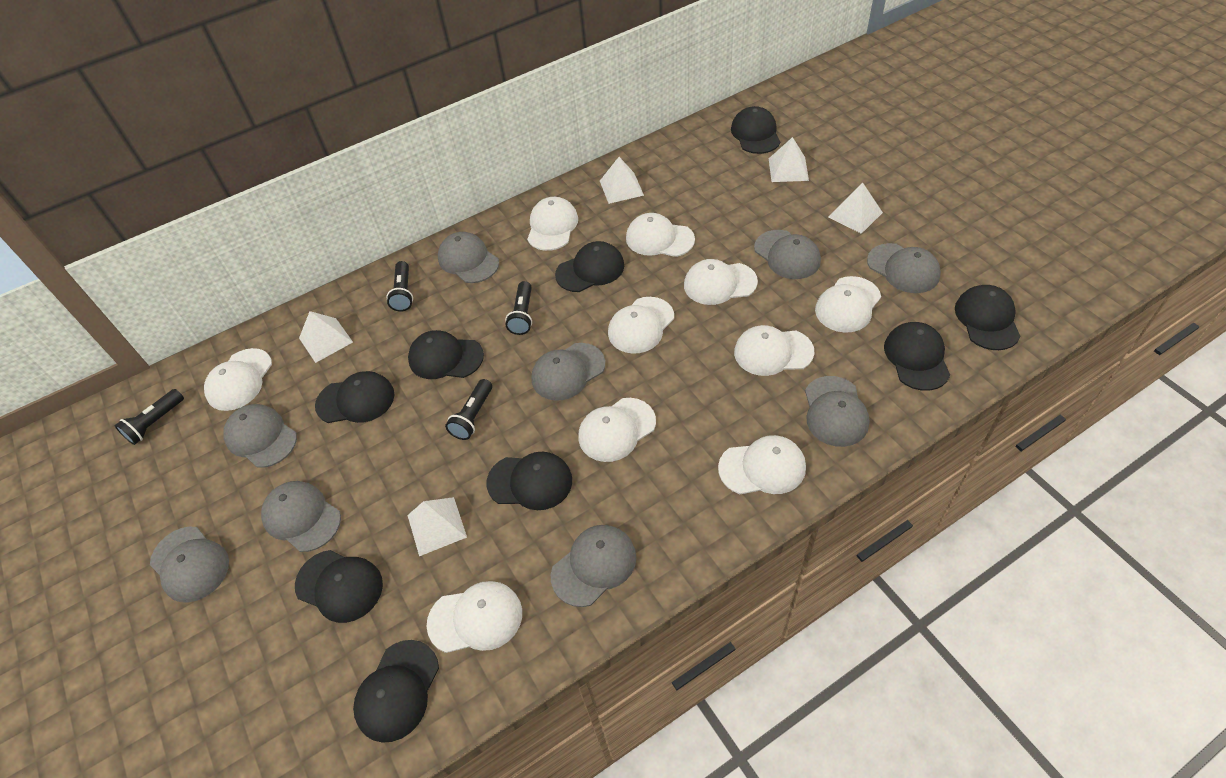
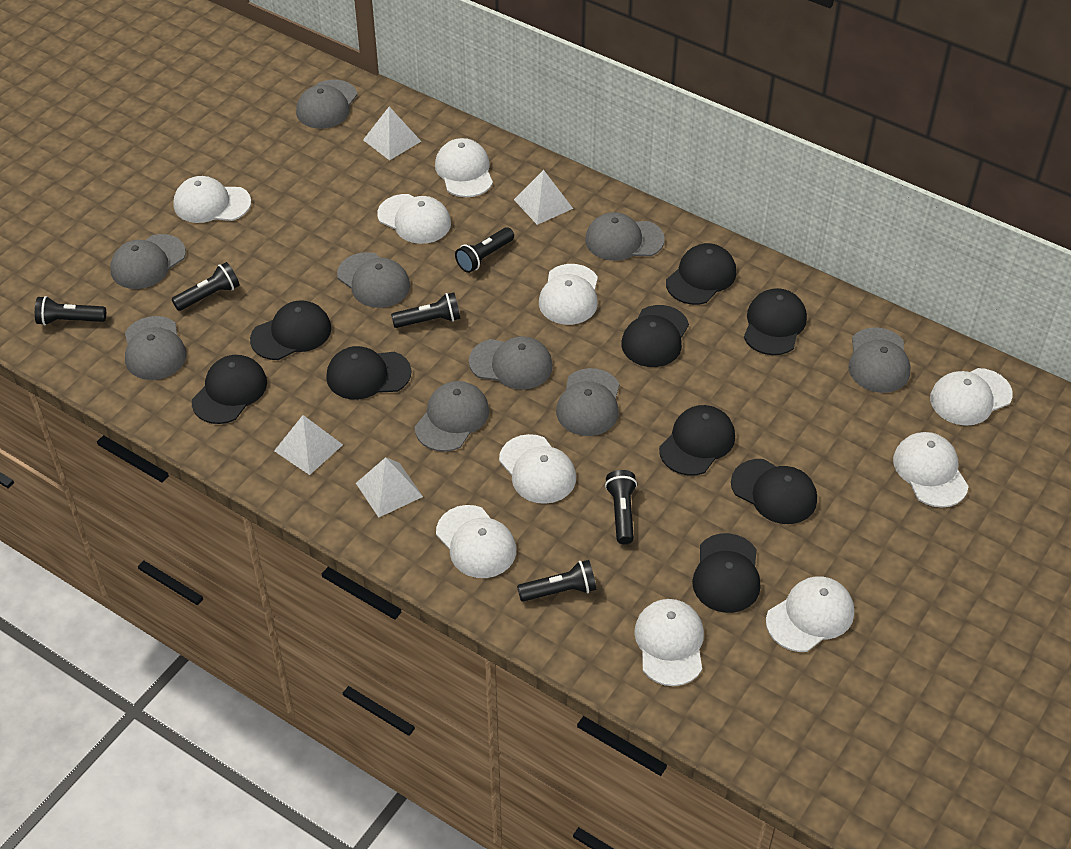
black flashlight: [115,389,184,445] [386,261,413,312] [445,379,492,440] [505,281,532,335] = 4 -> [35,296,106,326] [172,262,240,311] [391,292,461,328] [455,227,514,273] [517,560,596,602] [605,470,637,544] = 6
white pyramid: [299,311,353,363] [407,497,467,556] [600,157,644,204] [769,137,809,182] [828,182,883,234] = 5 -> [274,415,343,475] [356,457,423,517] [363,107,421,160] [514,170,573,225] = 4

